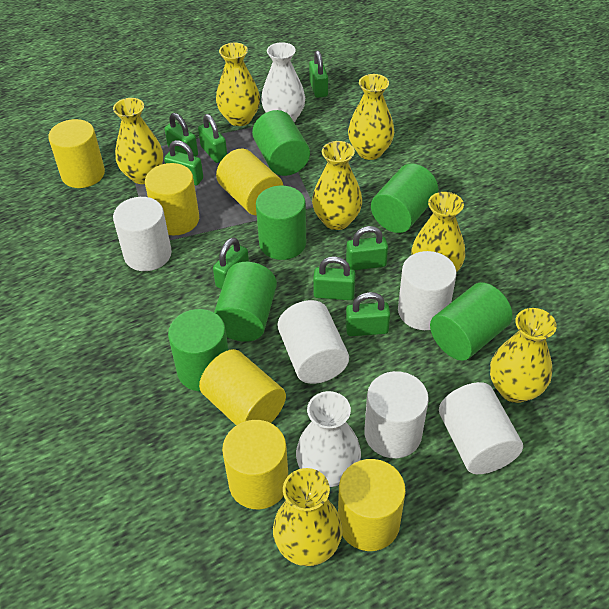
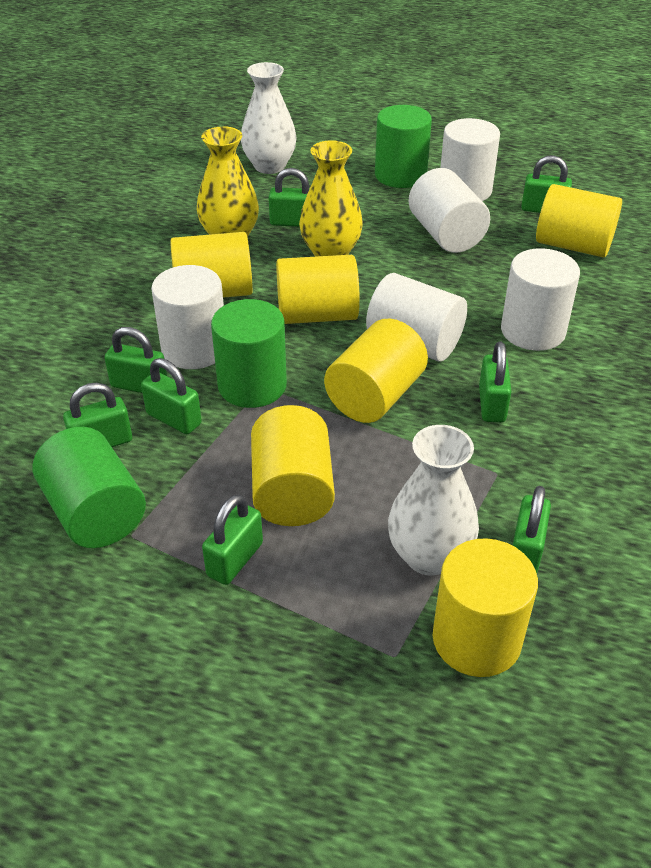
green cylinder: [168,309,229,392] [214,262,277,342] [252,110,310,176] [256,186,306,260] [371,164,438,233] [430,283,513,361] = 6 -> [33,427,146,548] [211,299,287,408] [375,105,432,188] = 3
yellow vase: [113,98,163,184] [216,43,260,126] [273,468,343,566] [312,141,362,230] [348,74,394,160] [411,192,465,272] [490,308,557,403] = 7 -> [197,126,259,237] [299,140,363,257] = 2

